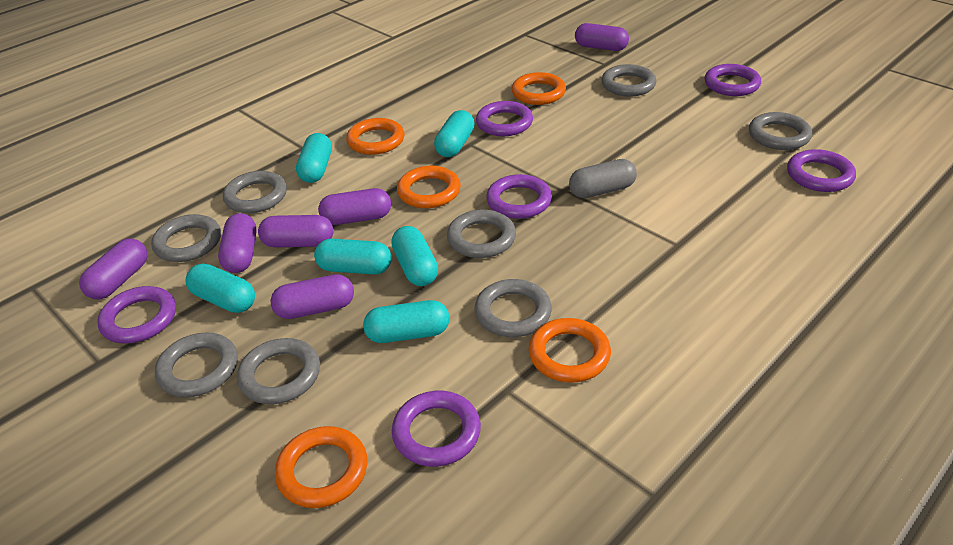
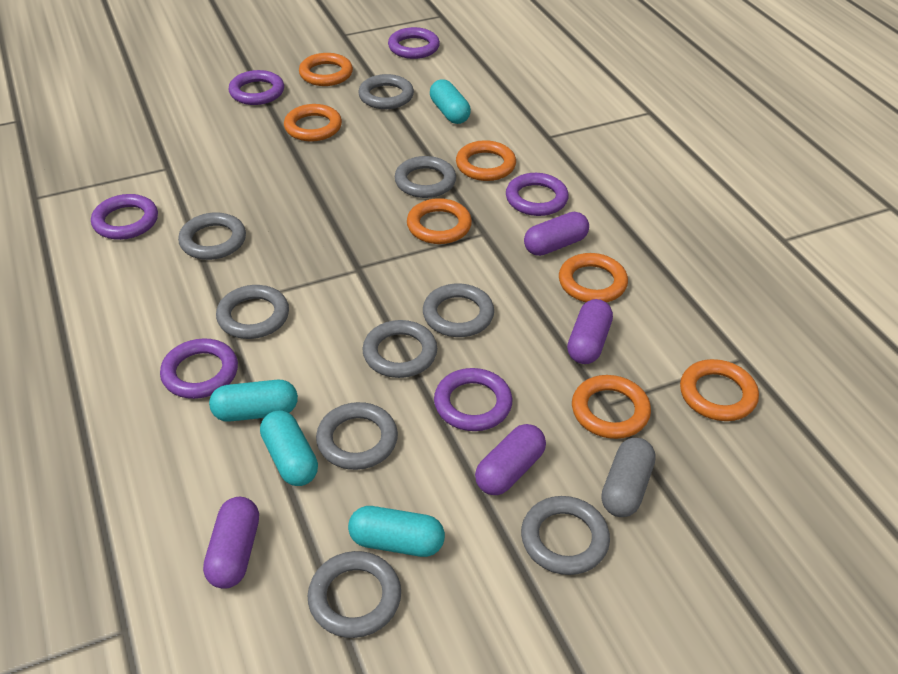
grey ring: [151,214,221,262] [155,333,238,398] [223,171,287,213] [237,338,320,404] [447,210,516,258] [475,279,552,337] [602,64,656,96] [749,112,812,150] = 8 -> [178,212,246,260] [216,285,289,339] [308,551,401,638] [316,402,398,470] [358,74,414,109] [362,320,437,378] [395,156,456,198] [423,283,494,337] [521,496,610,575] = 9
orange ring: [275,426,367,508] [346,118,405,155] [397,166,461,208] [511,72,566,105] [528,318,611,383] = 5 -> [284,104,342,142] [299,53,353,86] [407,198,472,244] [456,140,516,181] [559,253,628,303] [572,375,651,439] [680,359,759,421] = 7
purple capsule: [79,238,148,299] [218,213,257,273] [258,215,333,247] [271,274,354,319] [318,188,391,225] [575,23,629,51] = 6 -> [203,497,259,589] [475,424,546,495] [524,212,589,256] [567,299,613,364] = 4
turquoise capsule: [185,263,255,313] [296,133,332,183] [314,239,392,275] [363,300,449,343] [391,226,438,286] [434,110,475,157] = 6 -> [209,380,298,422] [260,411,318,486] [348,506,445,557] [430,79,471,124] = 4

